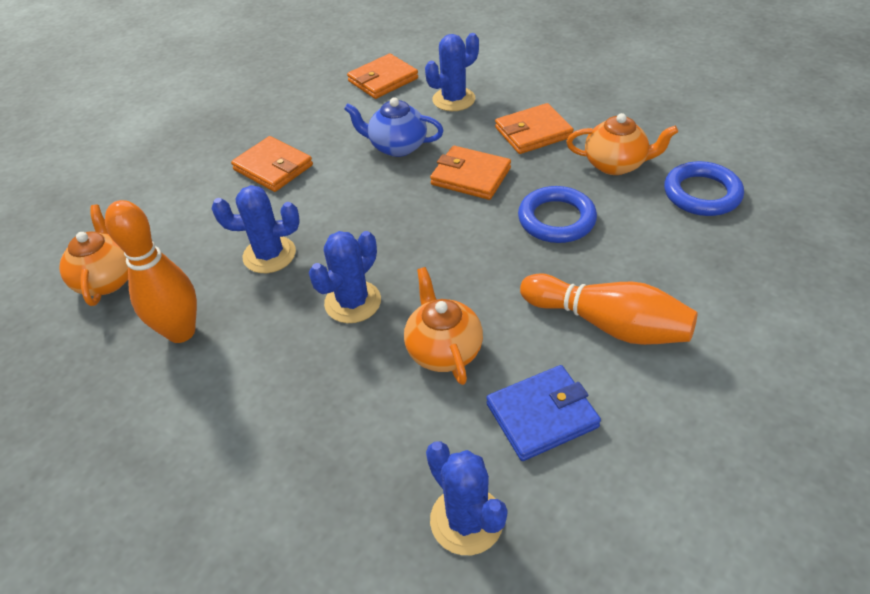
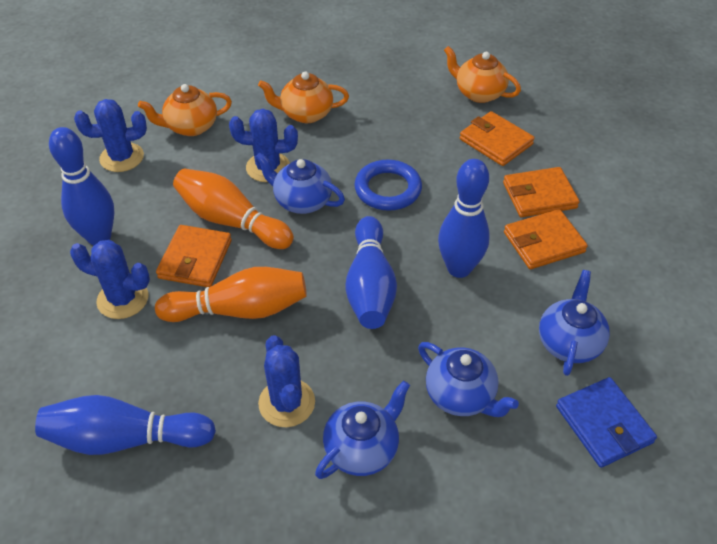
blue bowling pin: none = 0 -> [35,395,216,455] [49,127,114,245] [345,216,397,329] [438,159,490,278] = 4
blue ring: [518,186,597,243] [664,161,744,216] = 2 -> [354,159,422,211] = 1
blue teapot: [344,97,444,157] = 1 -> [255,153,345,214] [315,380,410,479] [418,342,519,417] [539,270,610,376] = 4

